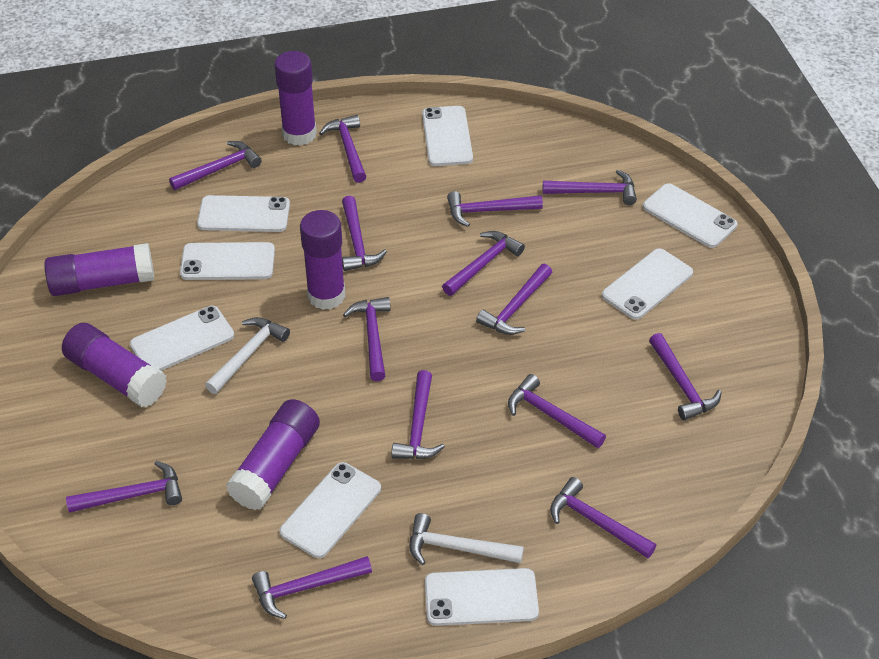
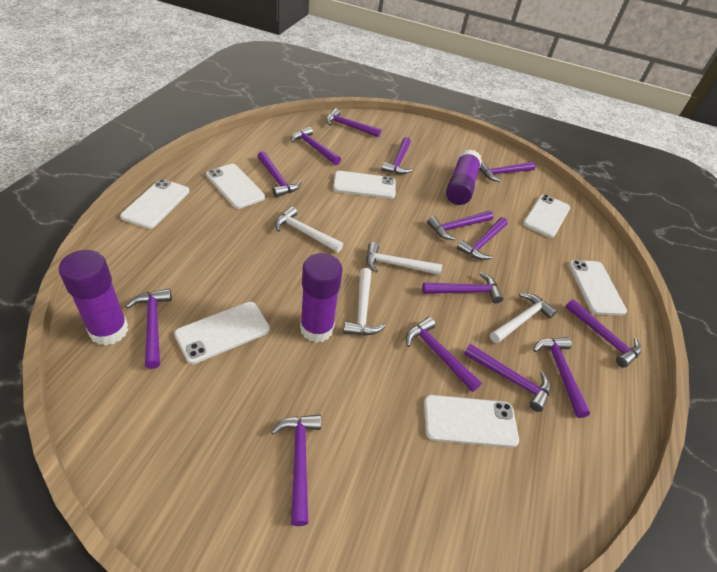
purple glue stick: [44,243,154,296] [62,323,167,407] [226,399,320,510] [274,51,317,146] [300,210,345,310] = 5 -> [59,250,128,346] [300,253,342,343] [446,149,482,205] = 3
white hammer: [205,317,290,394] [410,513,524,565] = 2 -> [275,206,343,252] [343,268,385,335] [366,242,442,275] [490,293,557,343] = 4
white phone: [130,306,234,371] [180,242,275,280] [197,195,290,232] [279,462,381,558] [422,106,473,166] [425,568,539,626] [602,248,693,320] [643,183,737,248] = 8 -> [120,179,189,229] [174,302,270,364] [206,164,265,209] [333,171,396,199] [424,395,519,448] [523,194,570,238] [569,260,627,315] = 7

